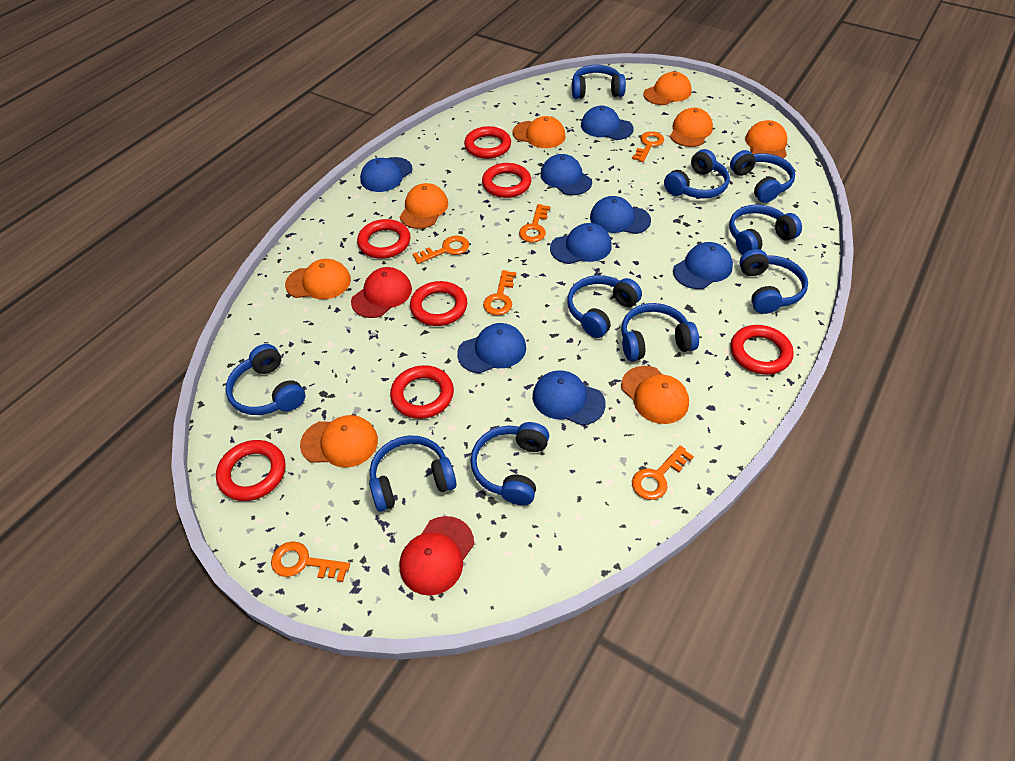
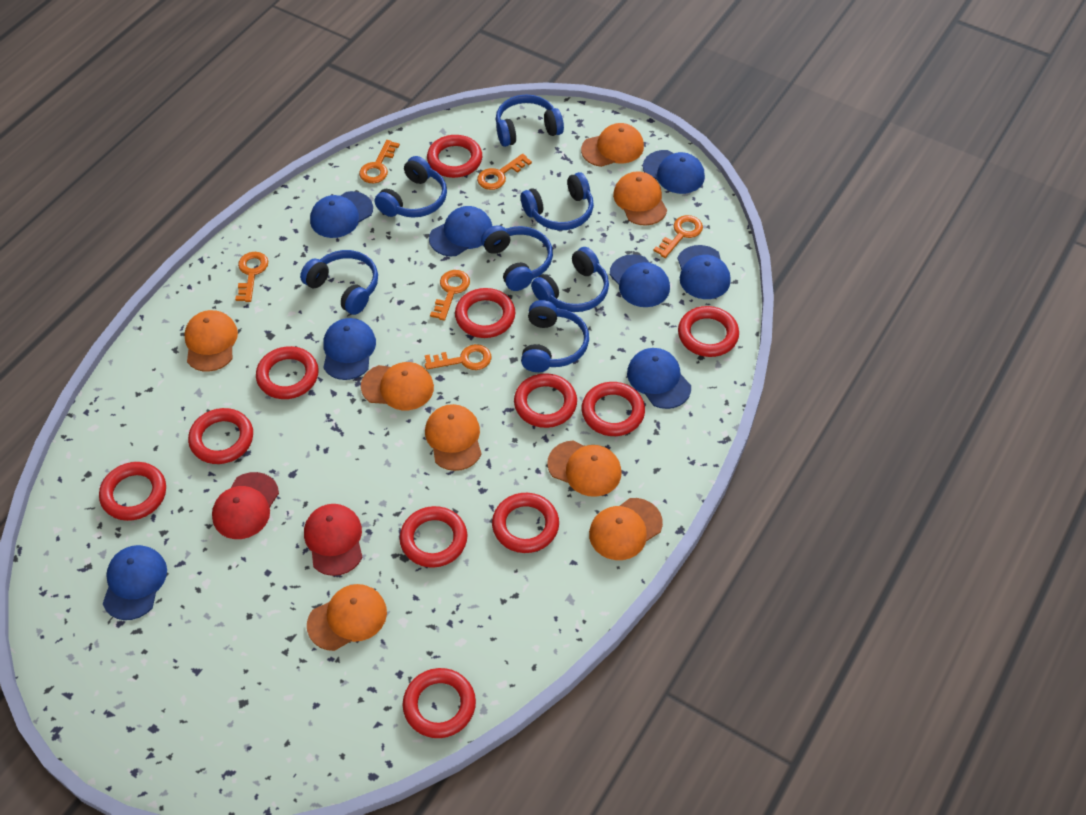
blue headphones: [226,344,305,415] [369,436,457,512] [471,422,549,505] [567,275,642,338] [572,65,626,99] [621,303,699,361] [664,149,730,198] [729,204,802,255] [730,150,795,203] [739,249,808,314] = 10 -> [300,250,378,315] [375,156,447,218] [481,225,553,291] [496,94,564,147] [521,172,594,230] [521,300,589,372] [531,247,609,312] = 7
red ring: [216,440,285,501] [357,219,411,259] [390,365,454,419] [410,281,467,326] [464,126,511,159] [482,163,531,198] [730,325,794,375] = 7 -> [99,462,166,521] [188,408,253,464] [256,346,319,399] [400,506,467,568] [403,668,476,738] [427,135,482,178] [455,288,515,338] [492,493,559,553] [514,373,577,428] [582,382,645,436] [678,306,739,357] = 11

